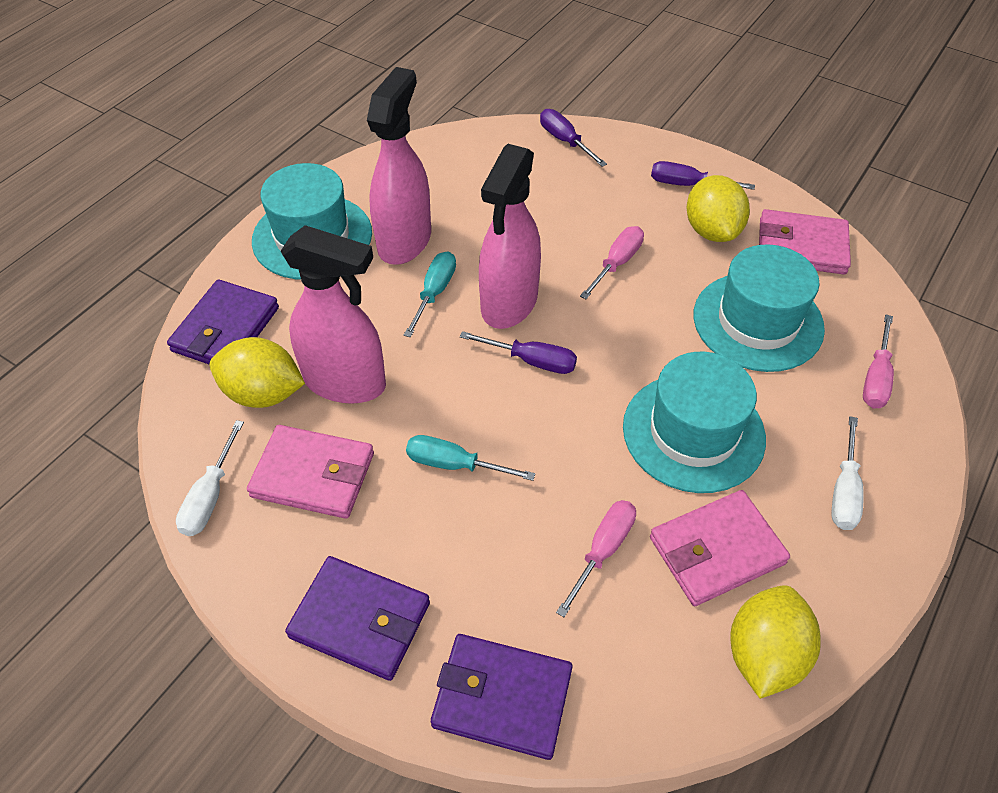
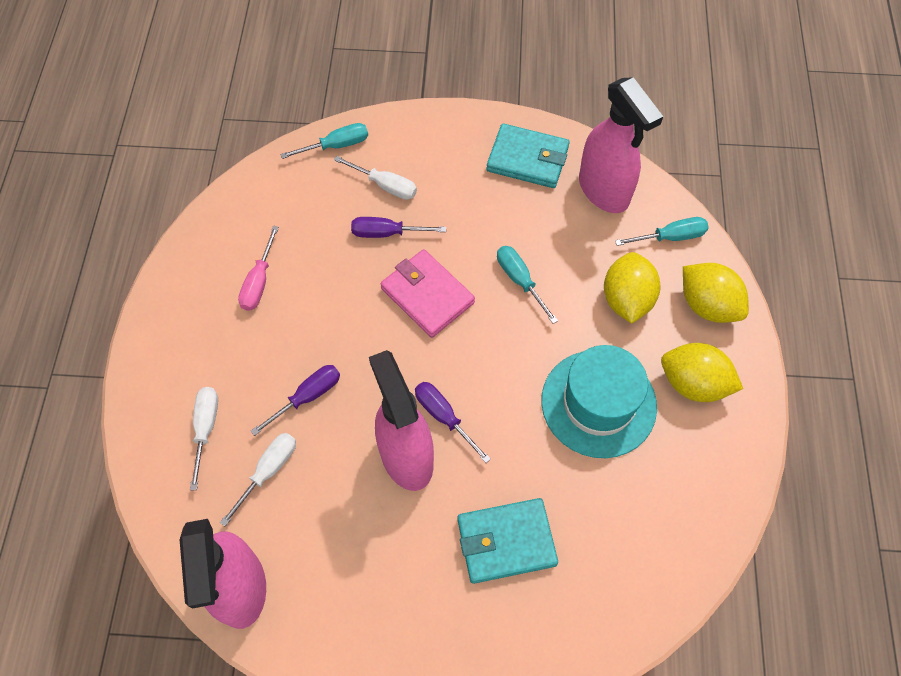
pink screwdriver: [556,500,636,617] [580,226,644,299] [863,314,894,409] = 3 -> [238,226,279,311] = 1
pink wallet: [247,425,374,519] [650,490,790,606] [759,209,851,275] = 3 -> [380,249,475,338] = 1
purple wallet: [167,279,279,365] [285,556,430,681] [431,634,573,760] = 3 -> none = 0
turquoise hat: [252,163,372,280] [623,352,766,493] [693,244,825,372] = 3 -> [541,345,657,458] = 1
turquoise screwdriver: [404,251,456,337] [406,435,535,481] = 2 -> [280,123,368,159] [497,246,558,324] [615,217,709,246] = 3
turquoise wallet: none = 0 -> [457,498,558,584] [486,124,569,188] = 2
white screwdriver: [176,420,244,536] [832,416,864,530] = 2 -> [190,387,218,490] [220,433,296,526] [334,156,417,200] = 3

